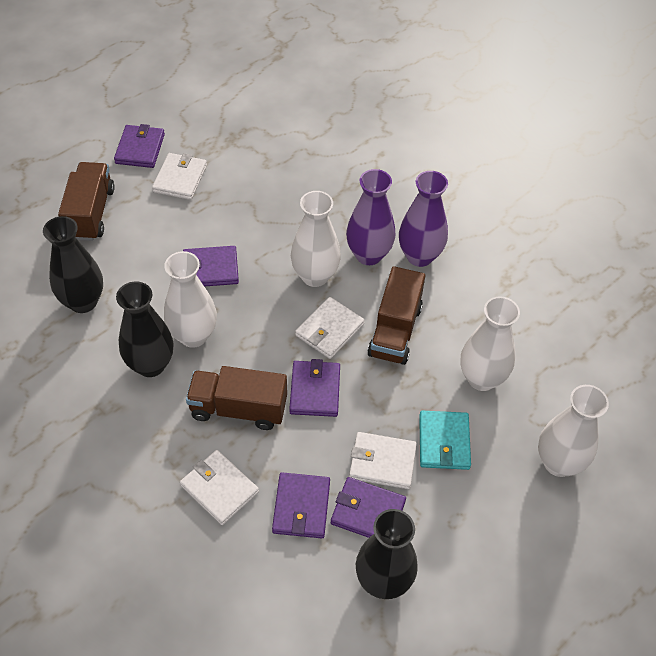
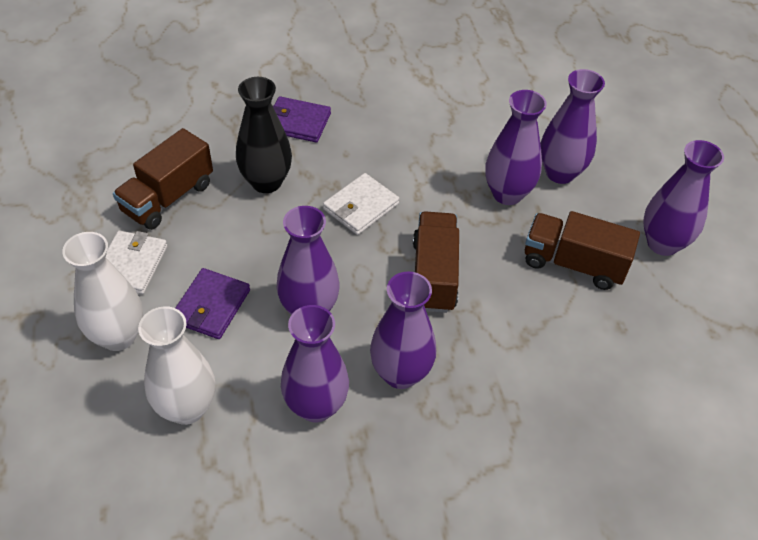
black vase: [43,216,103,313] [116,281,173,377] [356,509,418,599] = 3 -> [236,77,292,193] = 1
purple vase: [346,169,395,265] [399,171,448,267] = 2 -> [276,206,340,315] [281,305,349,422] [370,271,436,389] [485,90,547,205] [540,69,605,184] [643,140,724,256] = 6
purple wallet: [114,124,165,168] [183,246,239,287] [272,472,330,538] [289,359,340,417] [331,477,406,538] = 5 -> [176,268,250,339] [272,96,331,142] = 2
turquoise wallet: [419,411,471,470] = 1 -> none = 0
white vase: [164,251,217,348] [291,191,341,287] [461,296,520,391] [538,385,609,477] = 4 -> [62,232,143,351] [138,306,215,425] = 2
white wallet: [152,153,207,200] [180,450,259,525] [295,297,365,359] [349,432,417,489] = 4 -> [106,230,167,294] [323,173,399,235] = 2

